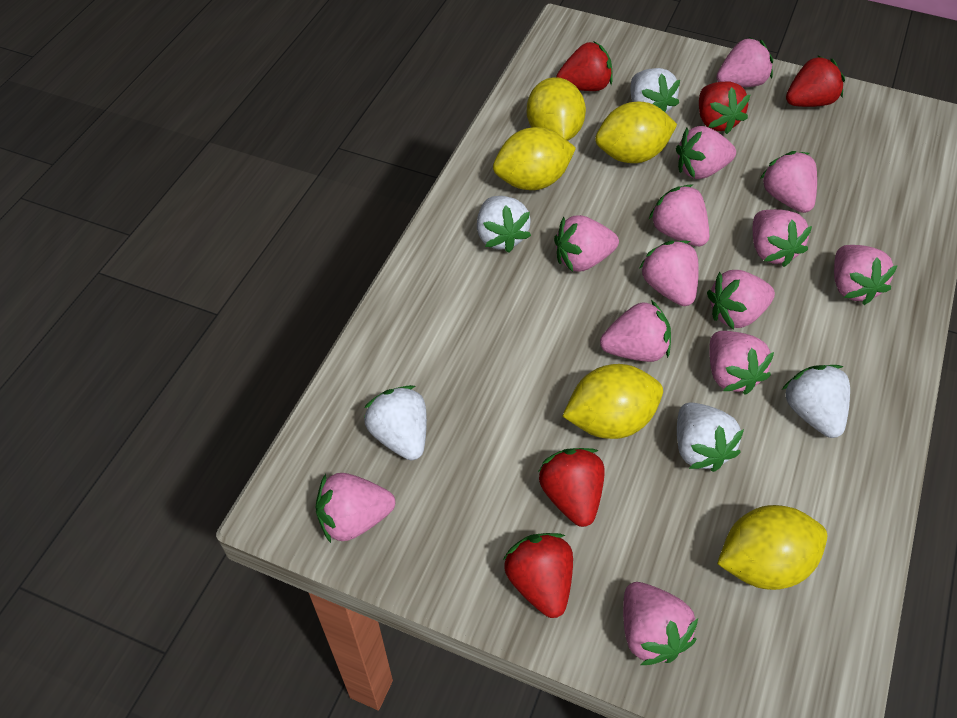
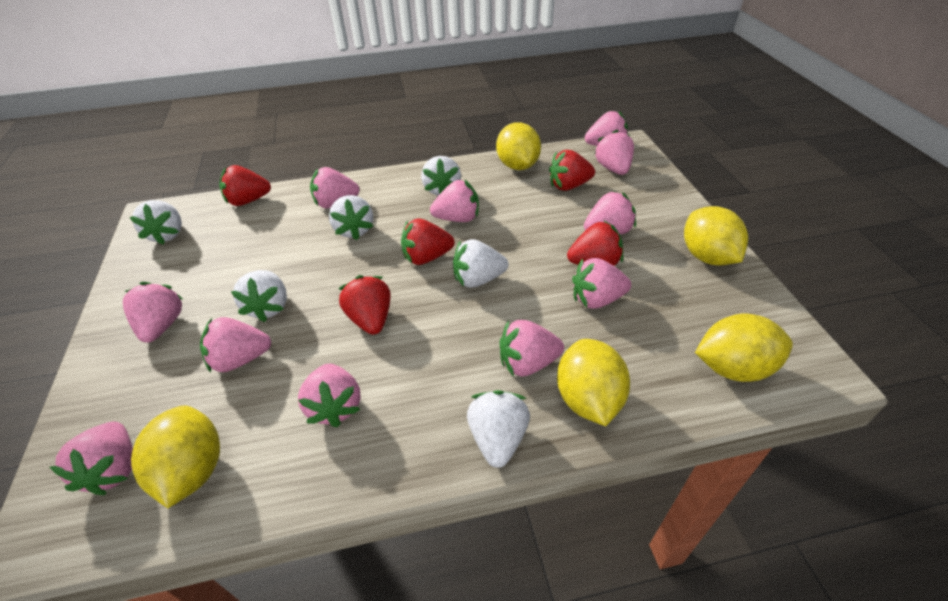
pink strawberry: [315,473,395,543] [554,215,619,272] [600,300,671,362] [623,582,698,665] [639,240,699,306] [649,184,709,246] [676,126,736,179] [707,270,775,329] [709,331,774,395] [716,37,773,87] [753,209,812,267] [760,151,817,213] [834,245,898,305] = 13 -> [50,421,133,495] [123,282,183,343] [200,317,271,373] [298,364,361,428] [310,167,360,208] [430,179,479,222] [500,320,564,377] [572,258,631,308] [584,191,636,234] [585,111,628,146] [594,130,634,175] = 11
white strawberry: [364,385,427,460] [477,196,531,253] [630,68,680,113] [677,402,744,472] [782,365,850,438] = 5 -> [129,200,182,245] [231,270,287,322] [329,195,373,240] [421,156,461,195] [453,239,508,288] [467,390,530,468] = 6

